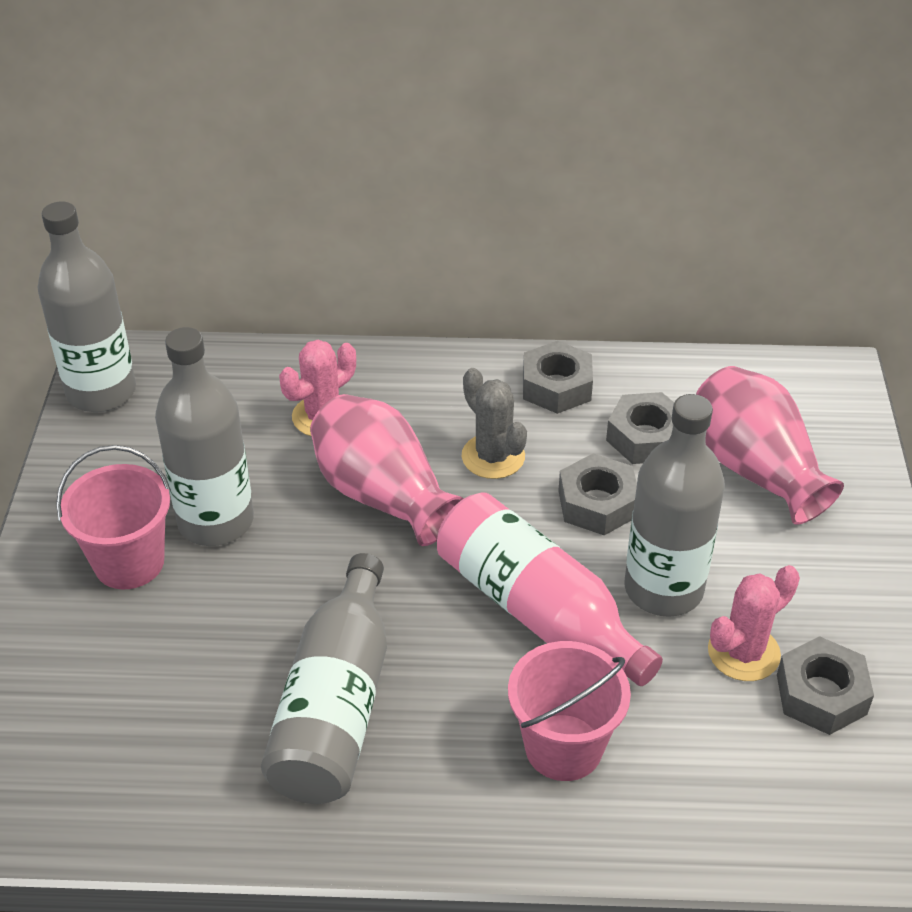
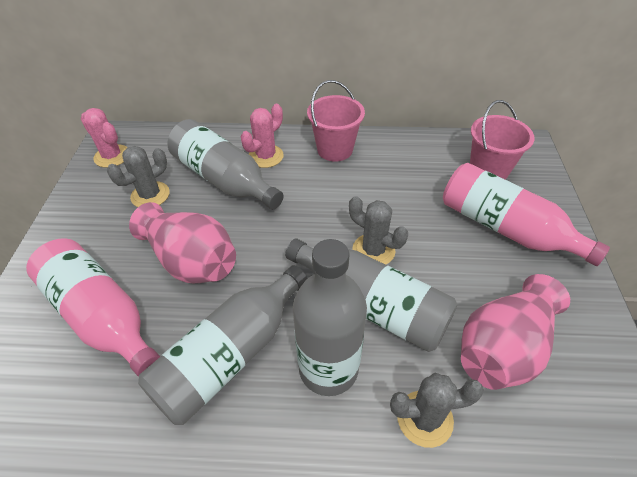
grey cactus: [462,368,527,479] = 1 -> [107,146,170,207] [349,196,408,265] [390,373,484,448] = 3
grey nut: [523,341,593,414] [558,453,637,535] [606,392,674,464] [777,636,874,735] = 4 -> none = 0
pink bottle: [437,492,663,686] = 1 -> [26,238,160,377] [443,163,610,266] = 2

